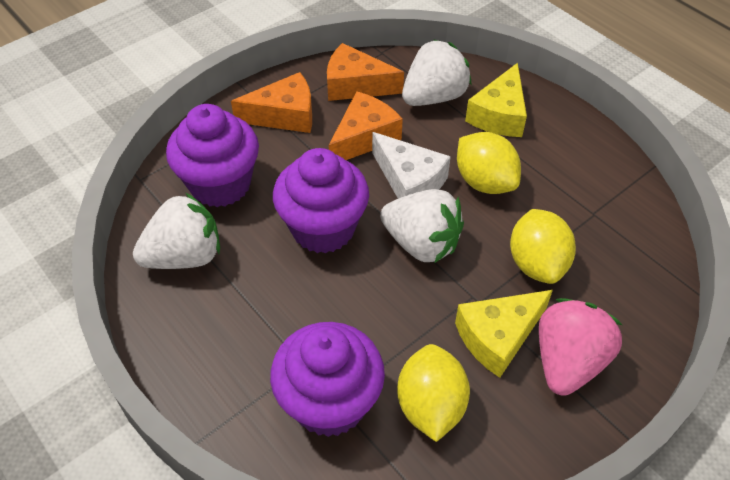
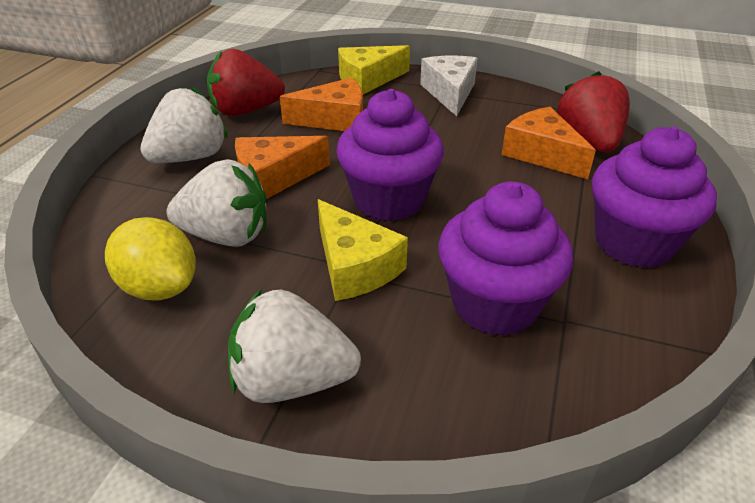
pink strawberry: [539,298,622,396] = 1 -> none = 0
red strawberry: none = 0 -> [207,49,285,116] [556,71,630,153] = 2
yellow lemon: [397,344,470,442] [457,132,521,194] [510,209,576,284] = 3 -> [105,217,196,301] = 1

